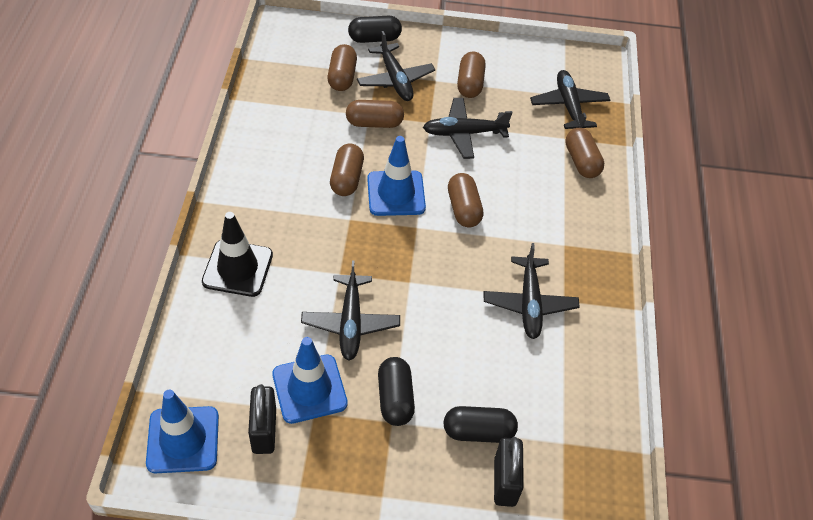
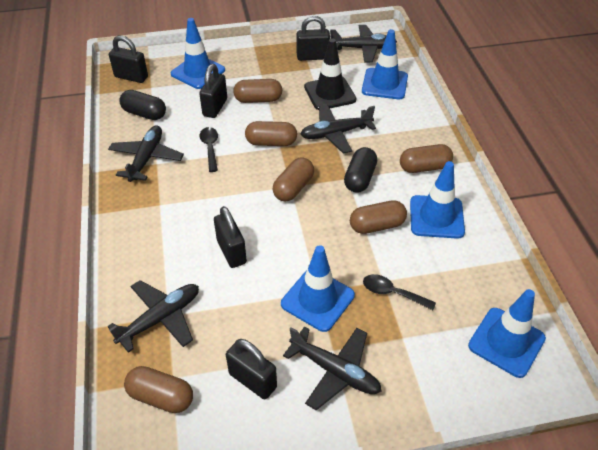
black capsule: [348,16,402,43] [378,357,415,426] [443,406,518,443] = 3 -> [119,90,166,120] [344,147,377,193] = 2
black padlock: [248,384,276,454] [494,437,524,507] = 2 -> [109,35,148,83] [199,64,227,118] [214,206,247,268] [226,339,277,400] [297,16,330,61] = 5
black spoon: none = 0 -> [199,127,218,172] [363,274,436,310] = 2
blue traffic cone: [146,390,219,473] [272,337,348,424] [367,136,426,216] = 3 -> [171,18,225,89] [281,245,355,332] [362,29,408,99] [410,161,465,239] [468,289,546,378] = 5

